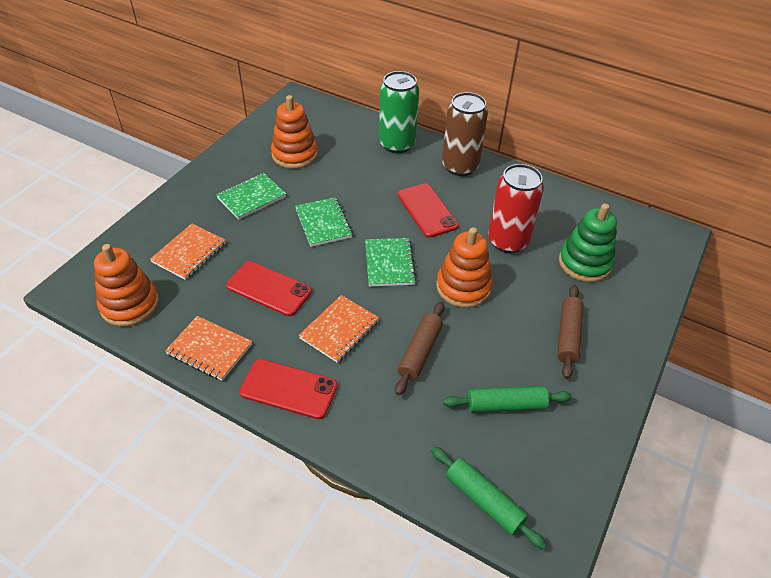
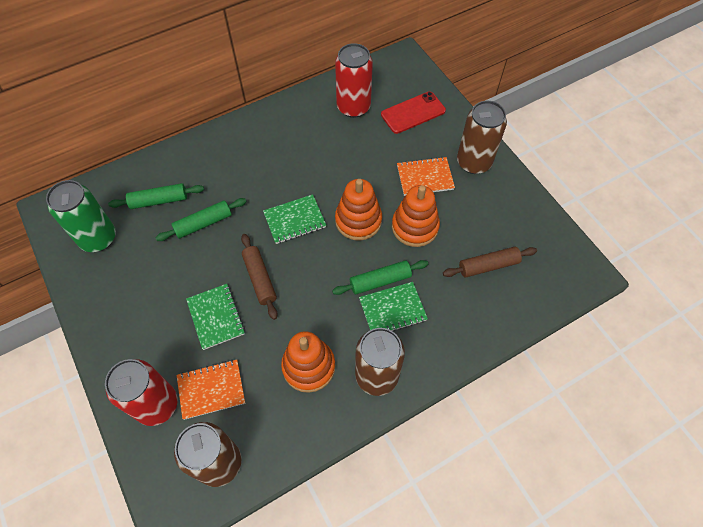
brown can: [442,92,488,176] = 1 -> [174,422,242,487] [355,328,405,396] [457,101,507,174] = 3
green rolling pin: [431,446,547,549] [443,386,572,412] = 2 -> [108,183,204,209] [156,198,247,241] [332,260,428,295] = 3
green stacking toy: [559,203,617,282] = 1 -> none = 0
orange notebook: [150,224,226,280] [165,316,252,381] [299,295,379,363] = 3 -> [177,360,245,420] [397,157,455,196] = 2
red can: [488,164,544,253] = 1 -> [105,359,178,426] [335,43,373,118] = 2
red phone: [226,261,312,316] [239,359,338,419] [398,183,459,238] = 3 -> [381,91,446,134] = 1

